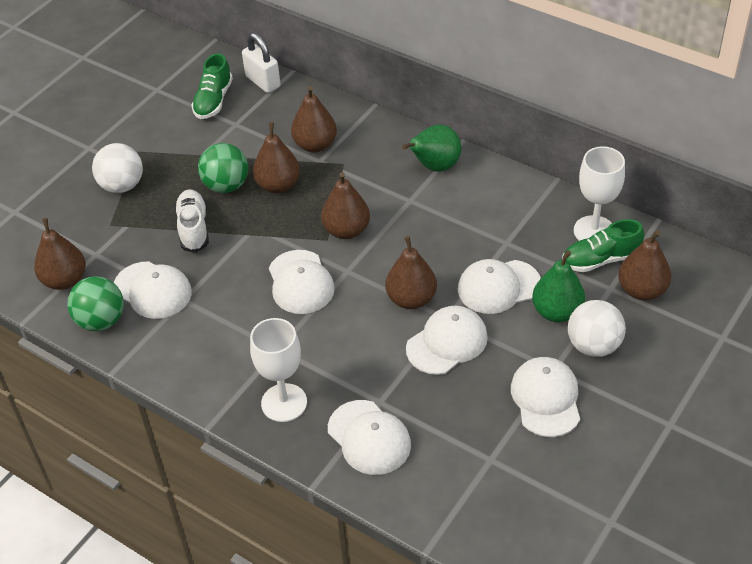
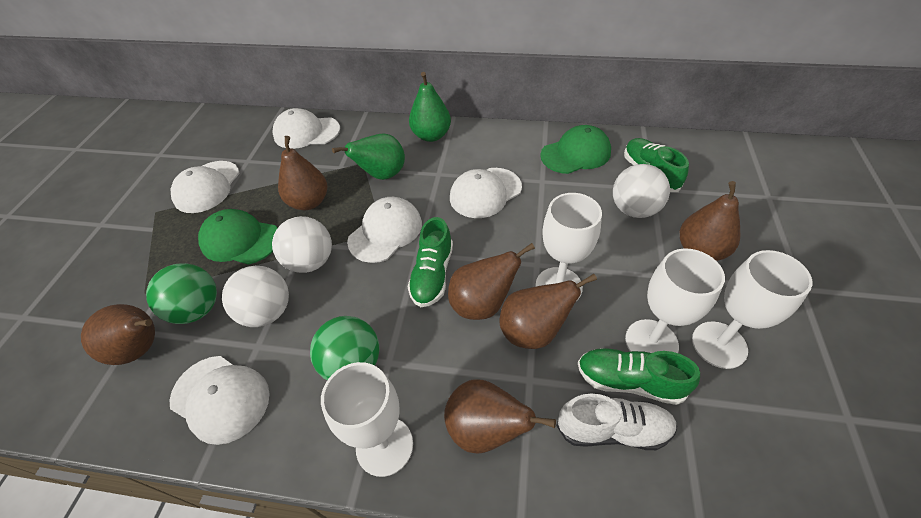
green cap: none = 0 -> [198,209,277,265] [540,125,611,174] = 2
green shoe: [191,53,233,119] [562,219,644,272] = 2 -> [408,217,453,307] [578,348,700,405] [624,138,689,192] = 3
white ball: [92,143,143,193] [568,300,626,357] = 2 -> [222,266,289,327] [272,216,332,273] [613,164,670,218] = 3
white cap: [114,261,192,319] [269,250,335,314] [328,400,411,475] [406,306,488,375] [458,259,541,314] [511,357,580,437] = 6 -> [169,356,269,445] [171,161,239,213] [272,108,340,149] [347,197,422,263] [450,168,522,218] = 5
white goblet: [250,318,307,422] [574,146,625,241] = 2 -> [321,362,413,477] [536,193,602,300] [625,248,725,353] [692,250,813,369] = 4
white padlock: [242,33,281,93] = 1 -> none = 0

